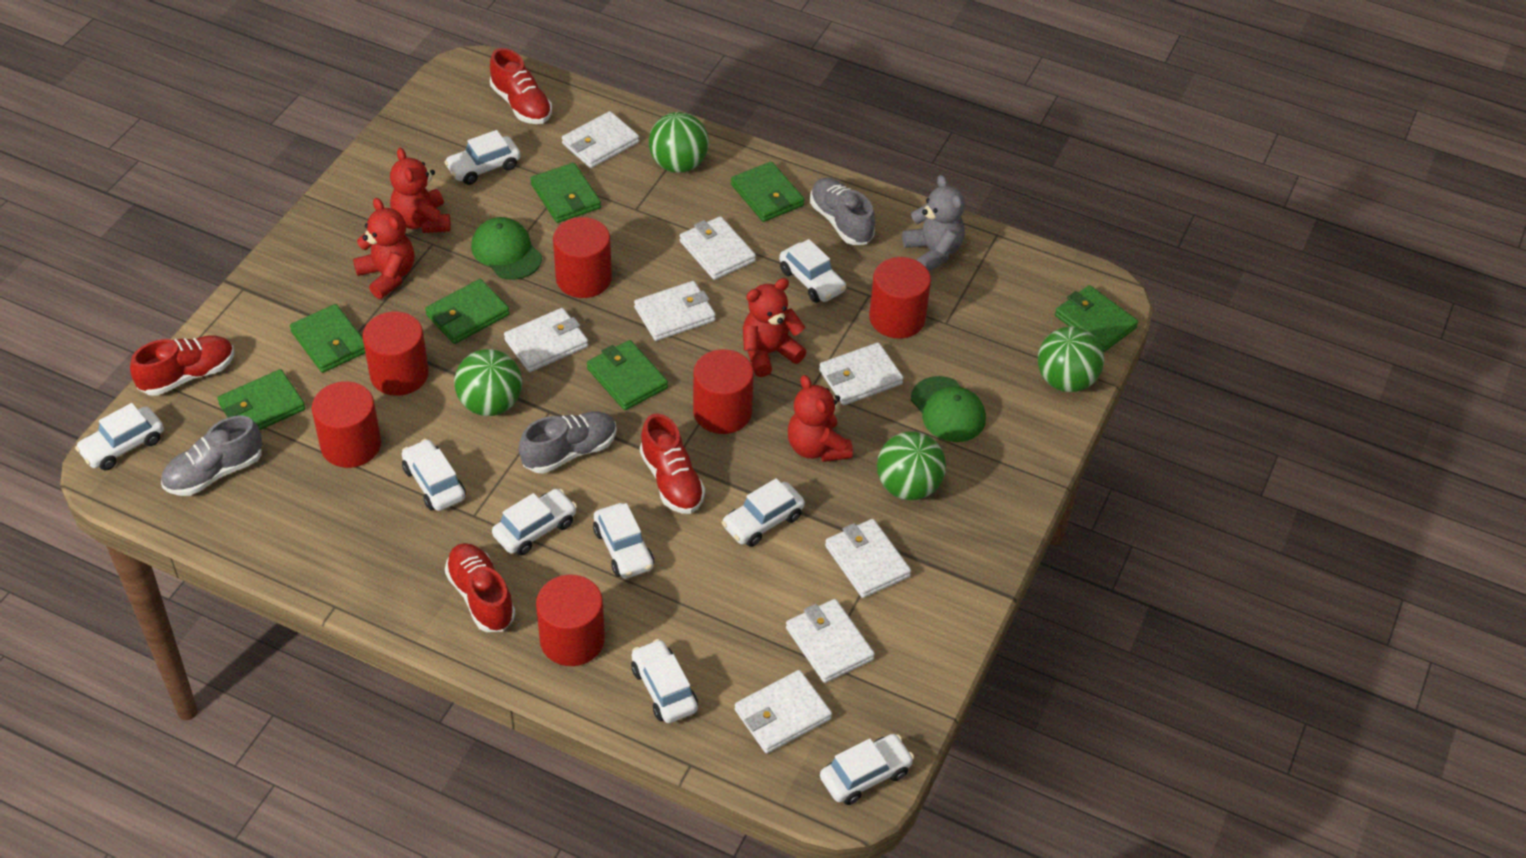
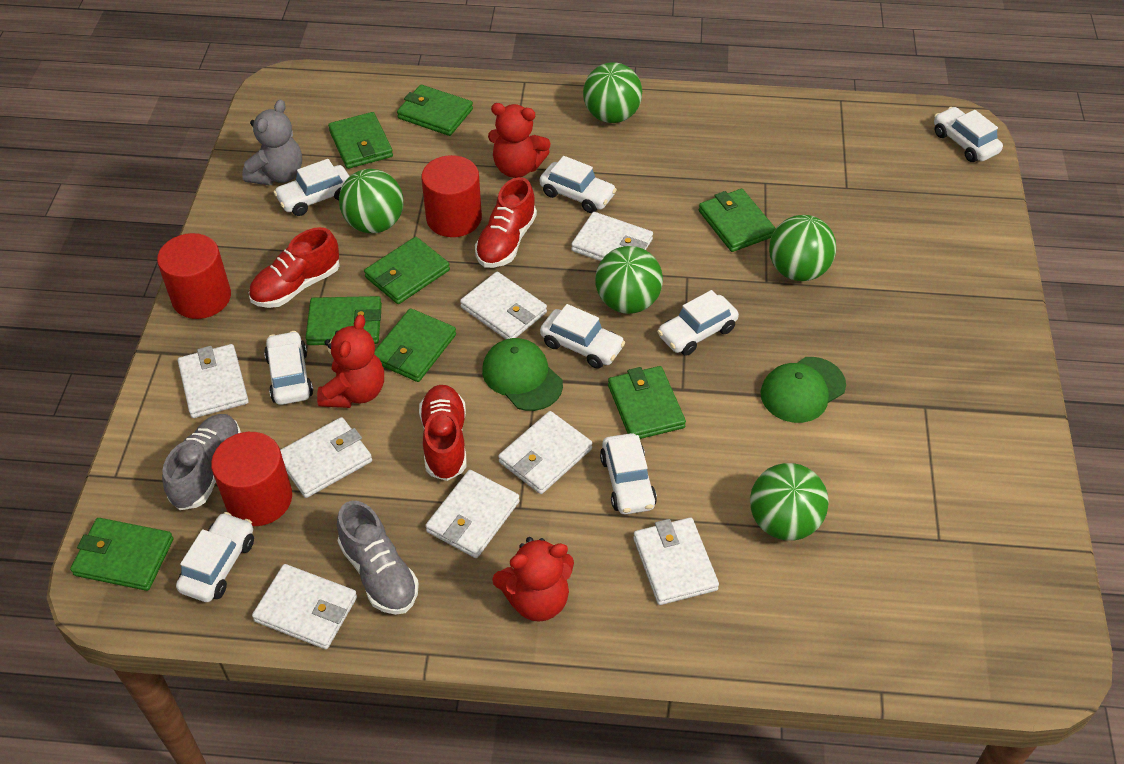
green ball: [454,349,522,416] [649,112,709,173] [877,431,946,500] [1038,327,1104,392] = 4 -> [339,169,404,233] [583,62,642,123] [595,246,663,314] [750,463,829,540] [769,215,836,281] = 5
green wallet: [217,369,305,430] [290,304,365,373] [425,279,510,344] [530,163,601,223] [587,340,668,410] [731,161,805,222] [1055,285,1138,352] = 7 -> [70,518,173,591] [306,296,382,345] [328,112,393,169] [364,237,450,304] [374,308,456,382] [397,85,473,136] [608,366,686,439] [699,189,776,252] = 8
grey shoe: [161,416,262,496] [519,412,617,474] [810,178,875,245] = 3 -> [162,414,241,510] [337,501,419,615] = 2
red cylinder: [312,381,381,468] [362,311,429,396] [536,574,605,666] [553,217,612,298] [693,349,754,434] [869,257,931,338] = 6 -> [157,233,231,319] [211,432,292,526] [421,155,482,237] = 3
red shoe: [130,335,234,396] [445,543,515,632] [490,48,552,124] [640,413,705,514] = 4 -> [249,227,340,308] [419,385,466,481] [475,177,537,268] = 3
red teddy bear: [353,198,414,299] [390,148,451,233] [743,278,806,377] [788,375,853,462] = 4 -> [317,315,384,408] [488,103,551,178] [492,537,574,622] = 3
white car: [75,403,164,470] [402,439,466,511] [444,130,521,185] [492,489,577,556] [593,503,654,579] [631,639,698,723] [722,478,805,547] [779,239,846,303] [820,734,914,805] = 9 -> [176,512,254,602] [264,331,313,405] [273,159,350,216] [539,156,617,213] [540,304,625,369] [600,433,657,515] [657,290,739,356] [934,107,1003,162] = 8

